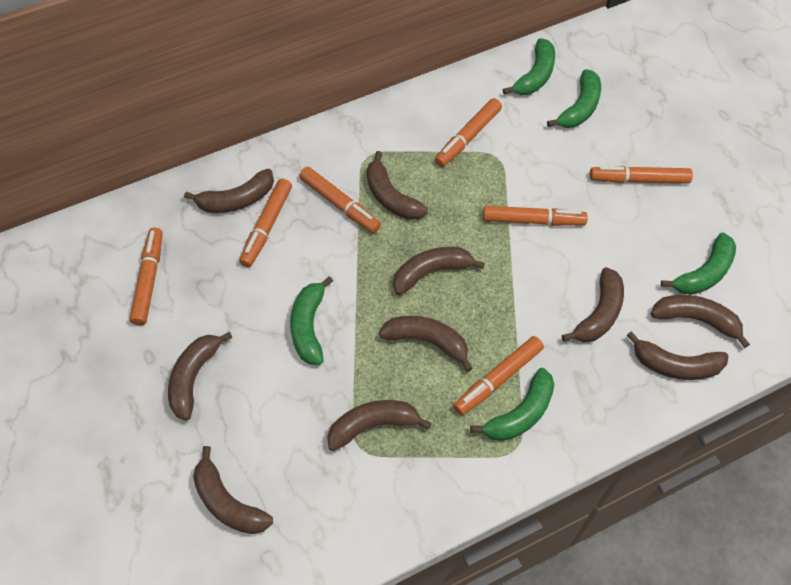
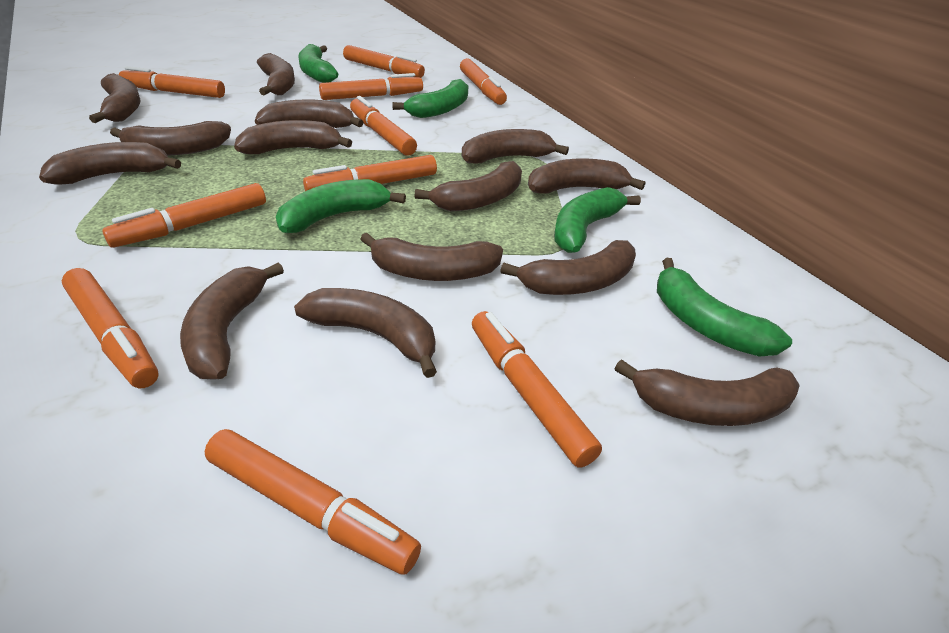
brown banana: [168,332,232,421] [184,169,274,213] [193,446,273,534] [327,400,432,451] [367,151,428,220] [379,316,473,372] [393,247,485,295] [562,267,624,342] [626,331,728,380] [651,295,750,348] = 10 -> [39,142,181,184] [89,73,140,123] [110,121,231,156] [180,262,284,380] [234,120,352,154] [255,99,364,128] [257,53,295,95] [294,288,437,378] [360,233,503,281] [414,161,522,211] [462,129,569,163] [500,240,636,295] [528,158,645,194] [615,359,800,426] = 14
orange marker: [130,228,163,325] [239,179,292,267] [299,167,381,233] [435,98,502,167] [453,336,544,416] [483,206,588,226] [590,166,693,184] = 7 -> [62,268,158,388] [102,183,266,248] [119,66,225,98] [204,429,421,575] [303,155,437,191] [319,73,423,100] [343,45,425,78] [350,96,417,155] [460,58,507,105] [472,311,602,468] = 10

